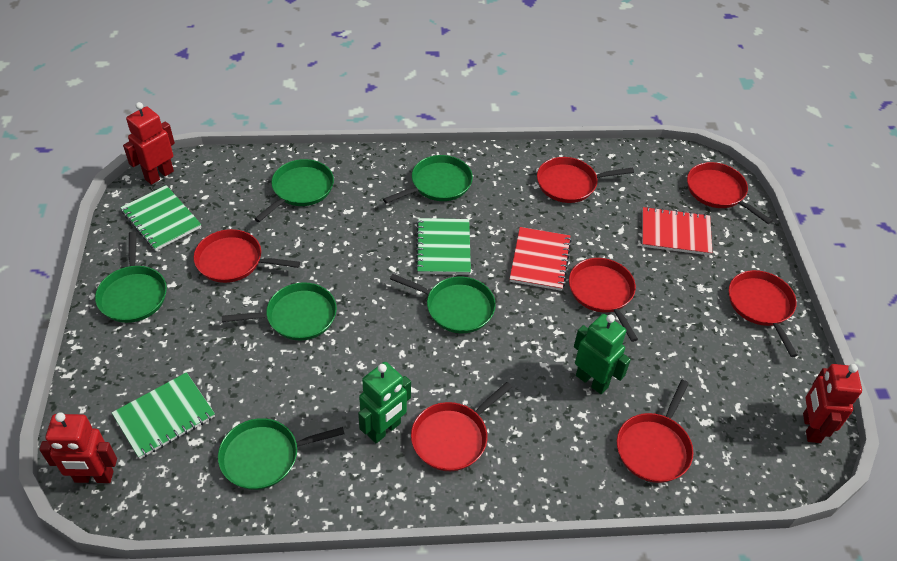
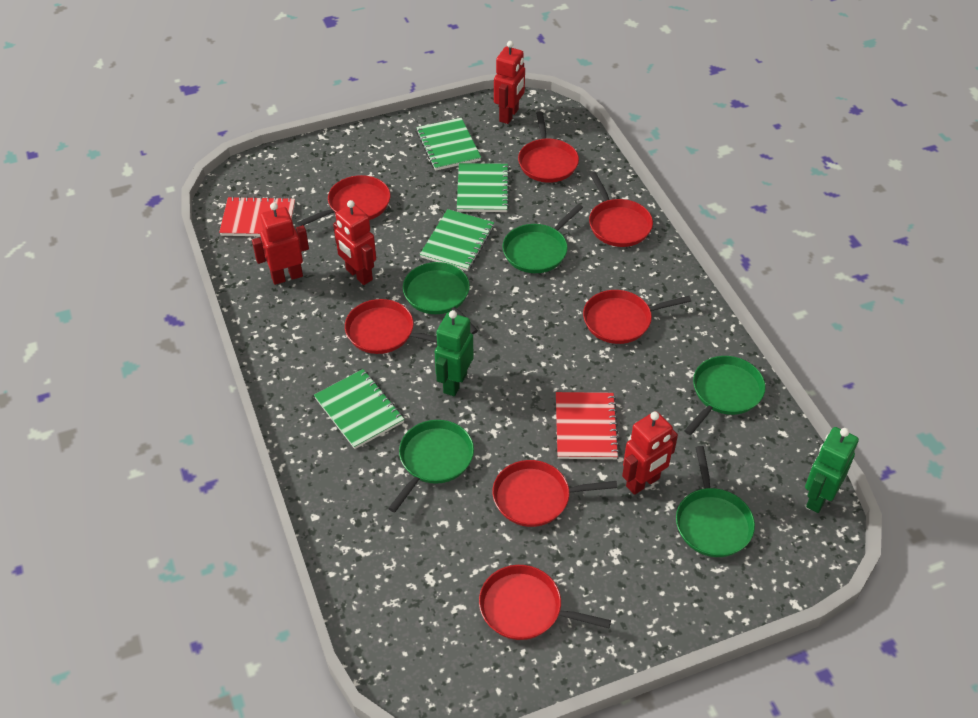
green notebook: [112,372,215,459] [120,185,201,251] [415,218,471,275] = 3 -> [314,369,404,449] [416,118,481,171] [420,209,494,271] [457,163,510,212] = 4
green pan: [95,232,167,323] [218,418,345,490] [222,282,337,341] [254,159,334,222] [383,155,473,204] [390,274,496,333] = 6 -> [388,420,474,512] [403,262,478,334] [502,204,583,273] [676,446,755,557] [684,356,766,435] = 5
red robot: [39,412,117,483] [123,102,175,185] [803,364,862,443] = 3 -> [252,203,309,285] [333,200,376,285] [494,41,525,124] [622,411,678,495] = 4

